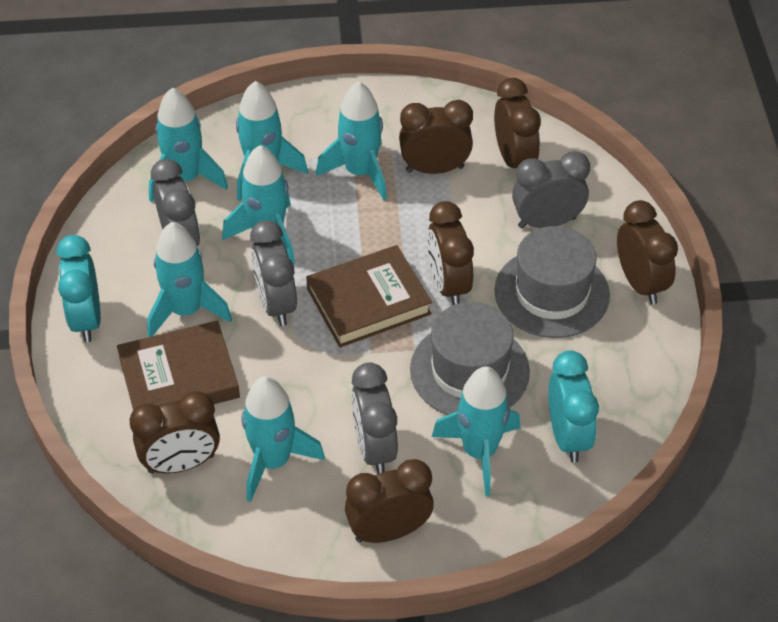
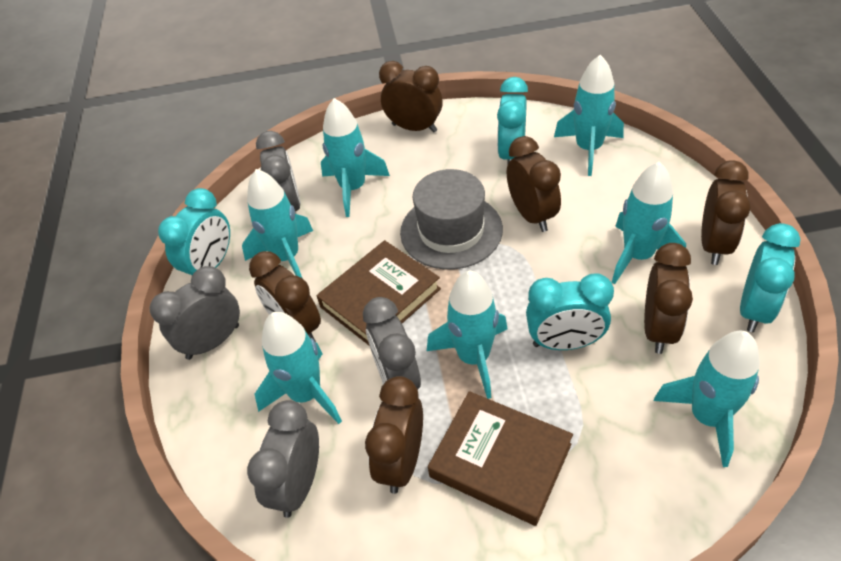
grey hat: [410,302,530,415] [494,226,610,338] = 2 -> [400,169,503,270] = 1
turquoise clock: [57,235,101,342] [548,350,599,463] = 2 -> [158,188,230,276] [497,77,528,163] [526,273,614,350] [740,223,800,332] = 4

